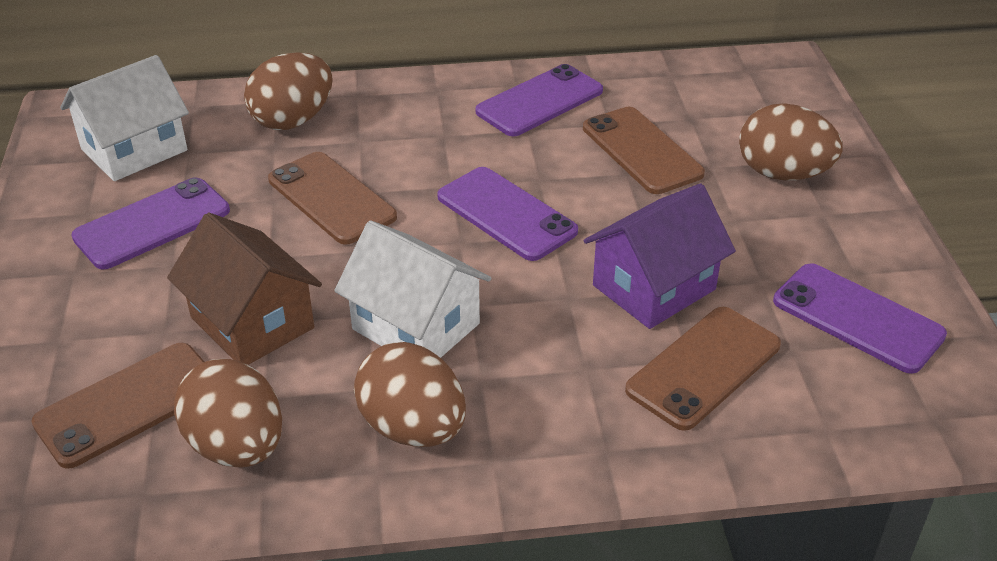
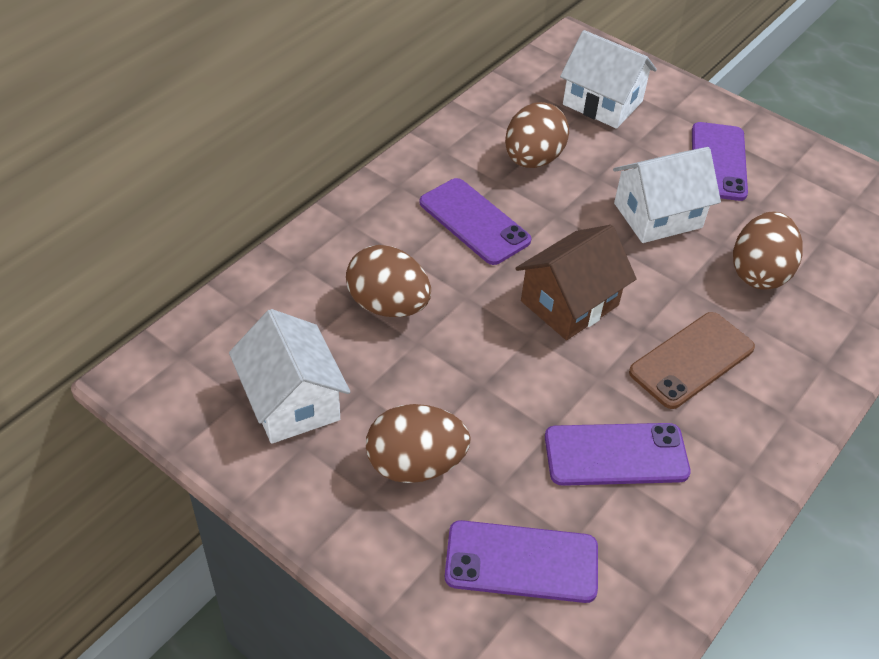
brown phone: [32,343,205,469] [268,152,397,245] [583,107,705,194] [625,307,781,431] = 4 -> [629,312,755,409] = 1
purple house: [584,183,736,329] = 1 -> none = 0
white house: [60,55,189,181] [334,220,491,358] = 2 -> [229,309,350,444] [560,30,657,129] [613,147,721,243] = 3

